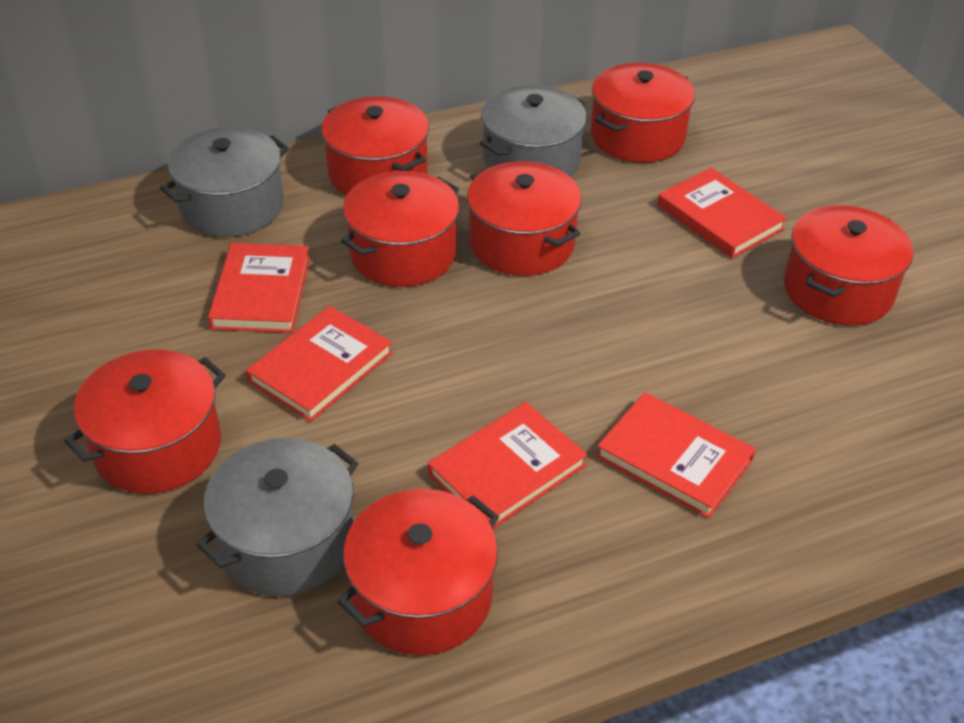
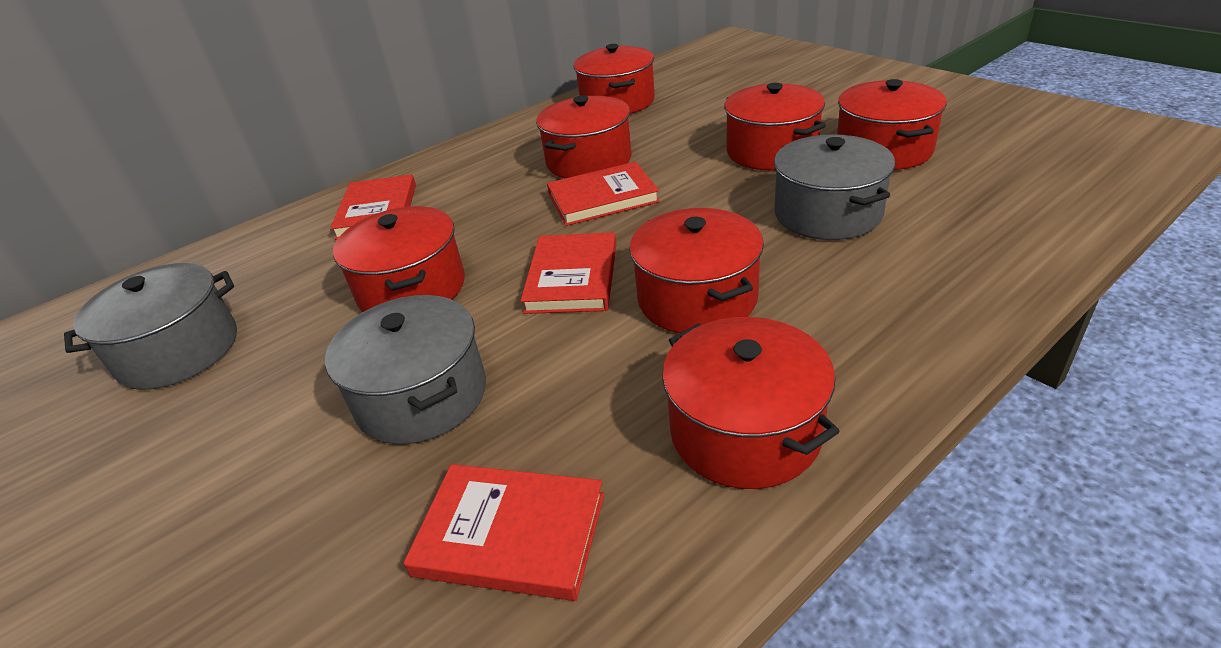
red book: [208,243,310,333] [246,306,393,422] [428,402,587,529] [596,392,756,518] [657,168,787,258] = 5 -> [330,174,416,240] [404,464,604,601] [520,232,616,314] [547,162,660,226] = 4

